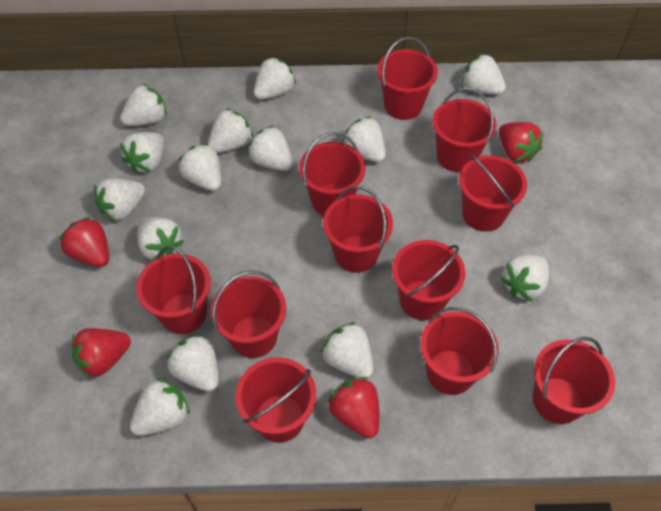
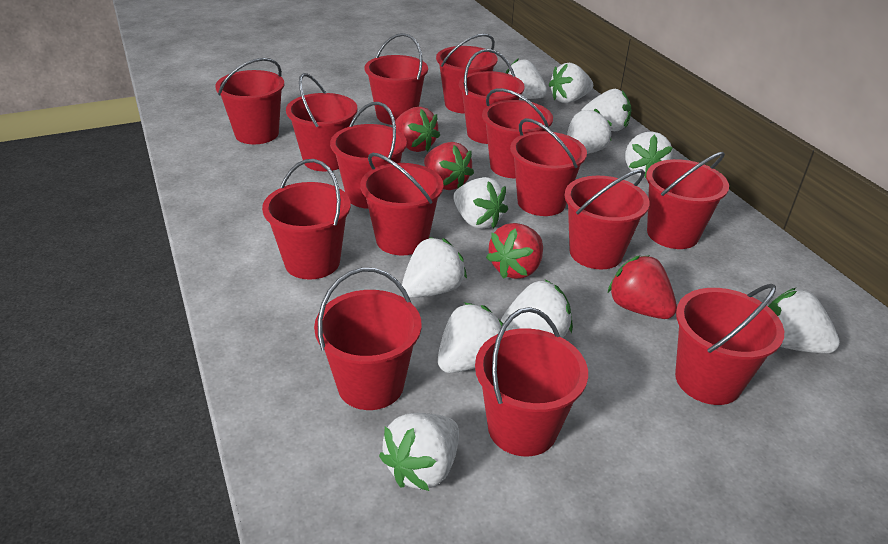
red bucket: [136,246,211,334] [211,271,286,358] [235,357,316,443] [299,132,366,216] [323,186,393,273] [377,37,438,120] [392,240,466,320] [420,307,499,395] [432,88,497,172] [459,154,527,232] [533,337,615,424] = 11 -> [215,58,284,144] [262,159,351,280] [286,73,357,171] [314,268,421,410] [330,102,407,209] [360,153,444,255] [365,33,428,125] [436,33,497,114] [459,49,525,144] [475,307,588,457] [482,88,553,178] [510,118,587,216] [564,169,650,269] [646,152,729,249] [675,284,784,405] = 15
white strawberry: [94,178,145,222] [120,84,167,126] [120,132,164,173] [130,378,190,436] [137,217,184,261] [167,334,219,392] [178,143,221,191] [208,108,254,153] [247,125,293,171] [254,57,296,100] [321,322,374,378] [342,116,386,162] [461,53,506,95] [500,255,549,302] = 14 -> [379,413,459,491] [402,237,467,298] [438,302,506,373] [453,177,508,229] [500,280,573,338] [506,58,547,99] [549,63,593,103] [567,109,612,154] [581,89,632,131] [625,132,673,178] [768,288,840,353] = 11

